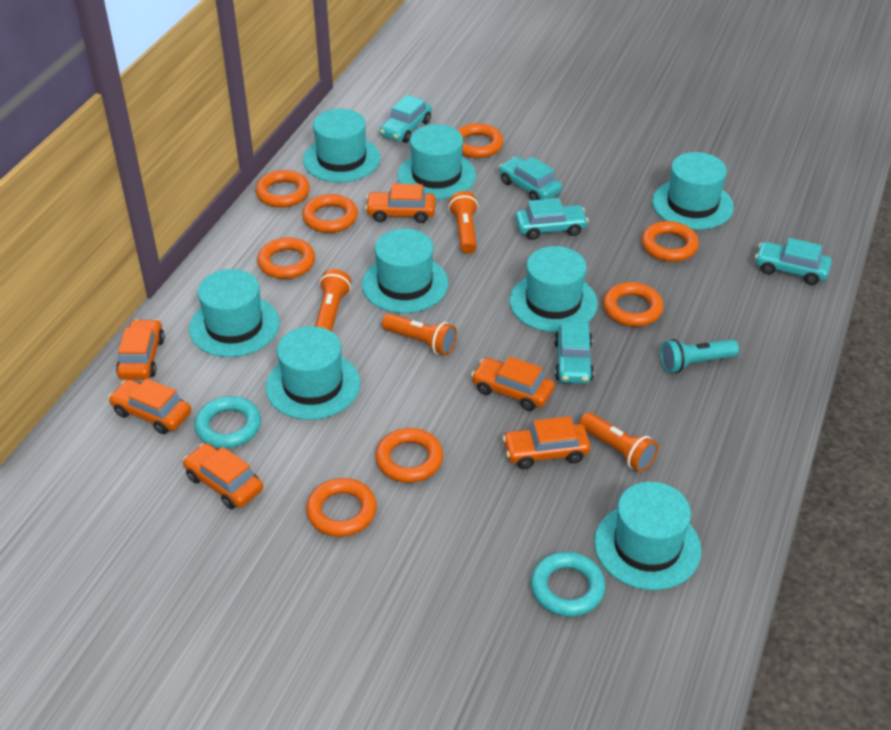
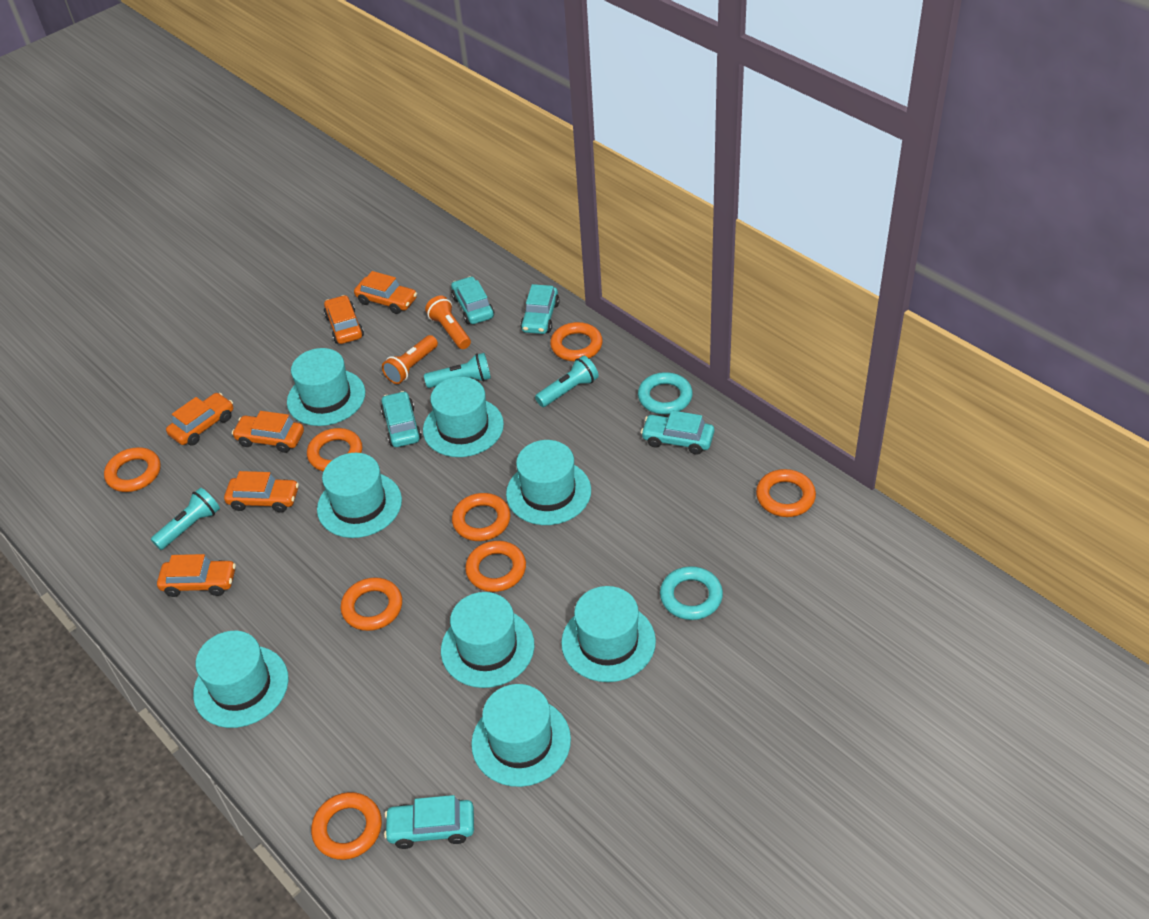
orange flashlight: [315,269,351,331] [382,313,457,356] [448,191,478,254] [580,412,658,472] = 4 -> [382,335,438,384] [425,295,471,349] = 2
turquoise flashlight: [660,339,739,373] = 1 -> [151,488,220,550] [424,353,491,388] [535,356,599,407] = 3

